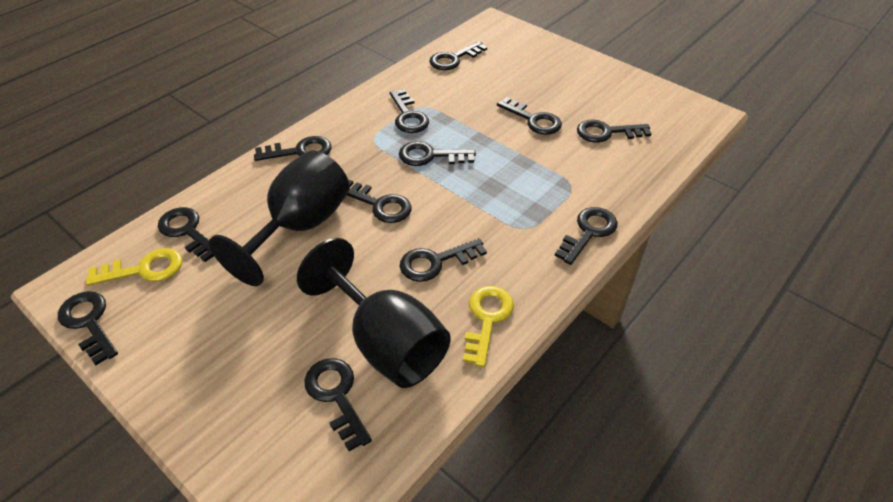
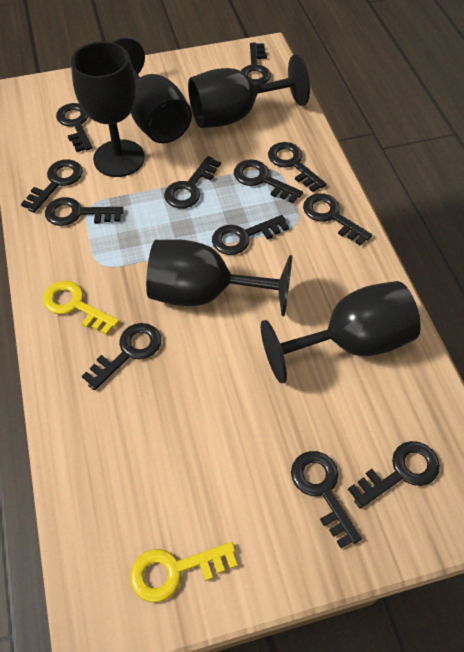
black goblet: [209,150,350,286] [297,238,451,388] = 2 -> [71,41,145,177] [113,38,192,143] [146,239,292,316] [188,54,310,128] [261,281,421,383] = 5

